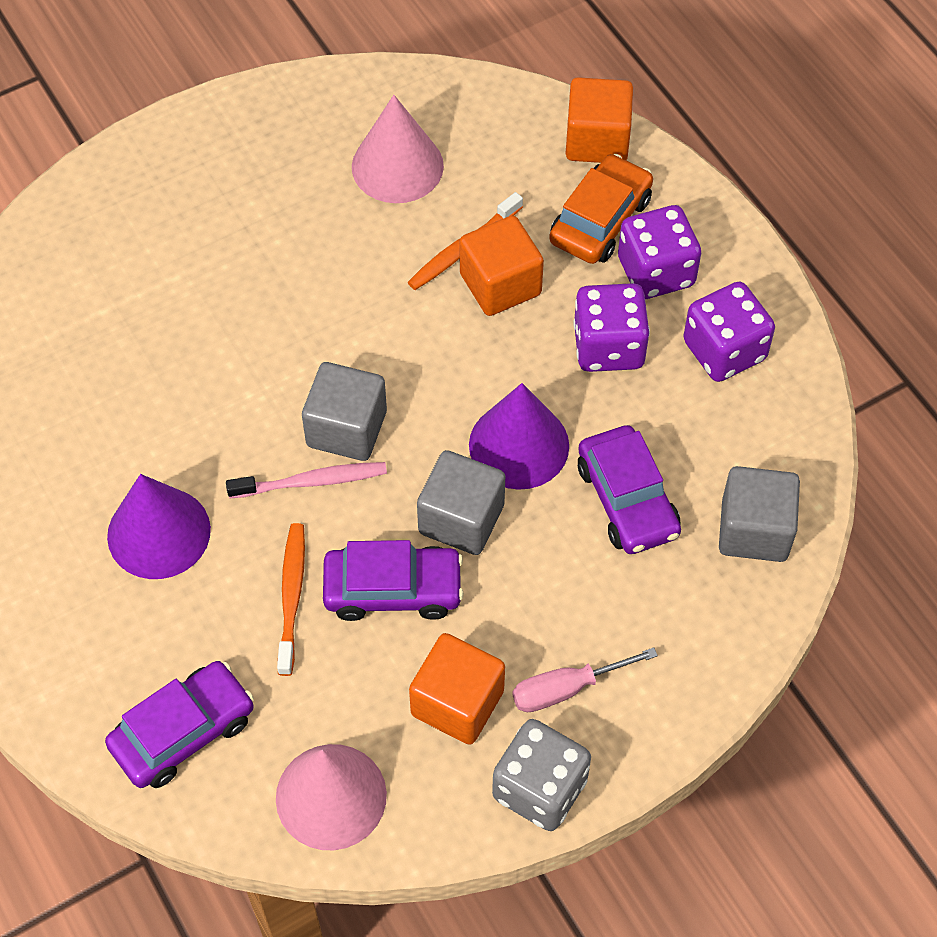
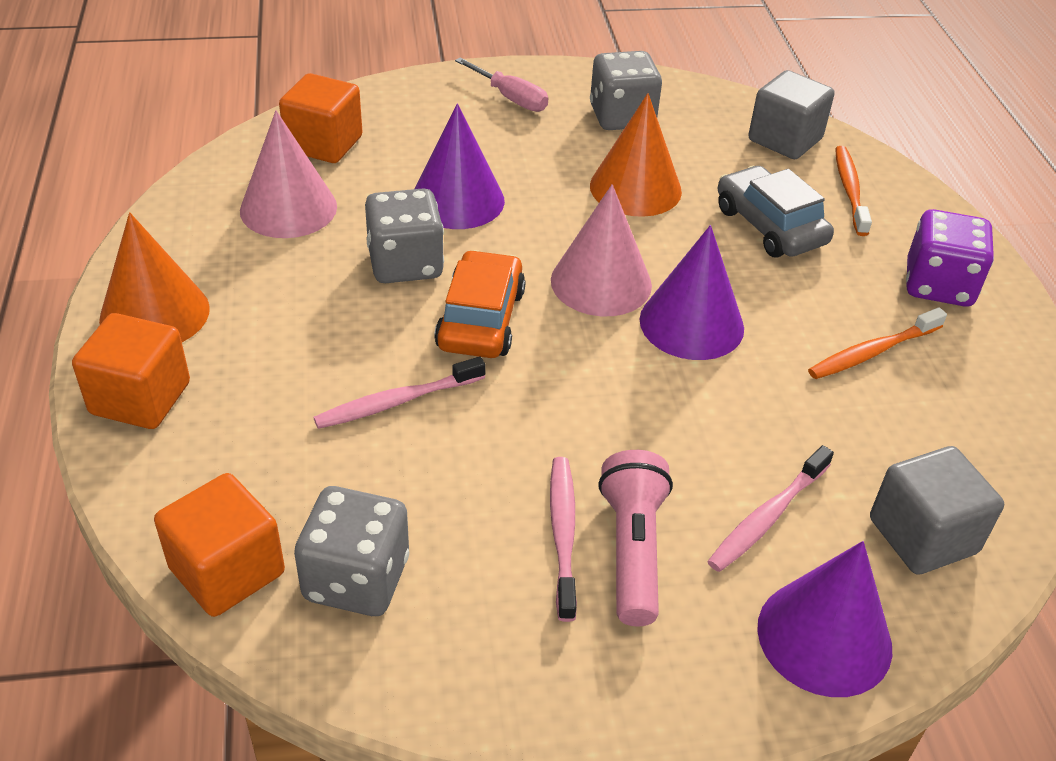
grey car: none = 0 -> [718,166,834,258] = 1
grey cube: [302,362,387,461] [417,450,505,555] [719,466,800,562] = 3 -> [748,70,835,159] [870,446,1004,575] = 2
grey dice: [492,719,591,831] = 1 -> [294,486,409,616] [365,188,444,283] [590,51,662,130] = 3
orange cone: none = 0 -> [99,212,210,342] [590,93,682,217] = 2
pink flashlight: none = 0 -> [598,450,673,626] = 1
pink toothbrush: [226,462,387,498] = 1 -> [313,357,486,429] [550,457,577,622] [707,445,834,572] = 3
purple car: [105,661,254,788] [323,540,464,621] [578,425,681,554] = 3 -> none = 0
purple cone: [107,474,211,579] [469,383,569,490] = 2 -> [414,103,505,229] [639,225,744,360] [757,541,892,697] = 3
purple dice: [573,283,650,372] [618,205,701,299] [683,282,775,382] = 3 -> [906,209,994,306] = 1

